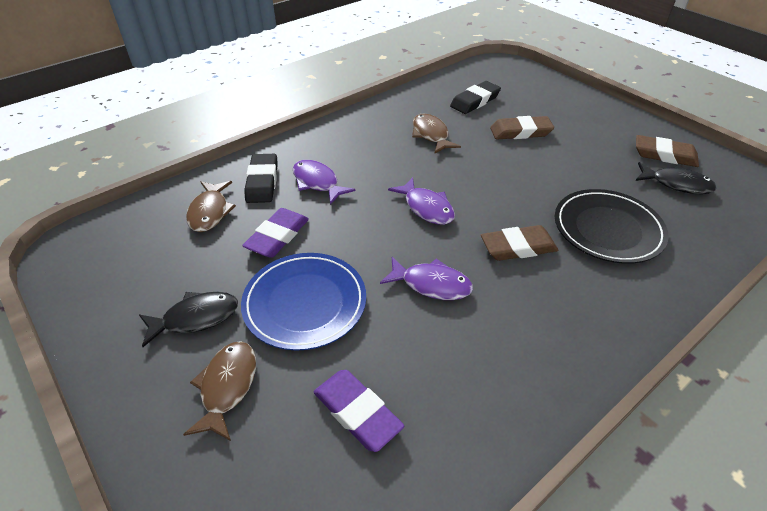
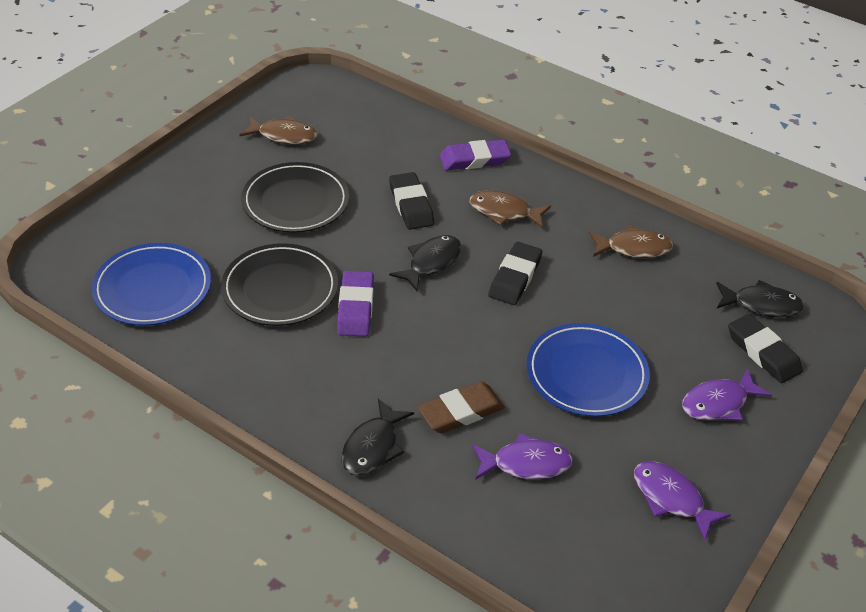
black eraser: [244,154,278,203] [450,81,501,114] = 2 -> [389,172,434,230] [488,242,542,305] [728,314,803,383] = 3
black fish: [139,292,238,347] [635,162,717,194] = 2 -> [341,398,414,476] [389,235,462,291] [716,280,804,317] = 3
black plate: [555,189,669,264] = 1 -> [221,243,338,326] [241,162,349,233] = 2
blue plate: [241,253,366,351] = 1 -> [92,243,211,326] [527,323,650,417] = 2
brown eraser: [481,225,558,261] [490,116,554,139] [636,135,699,167] = 3 -> [418,382,505,434] = 1

